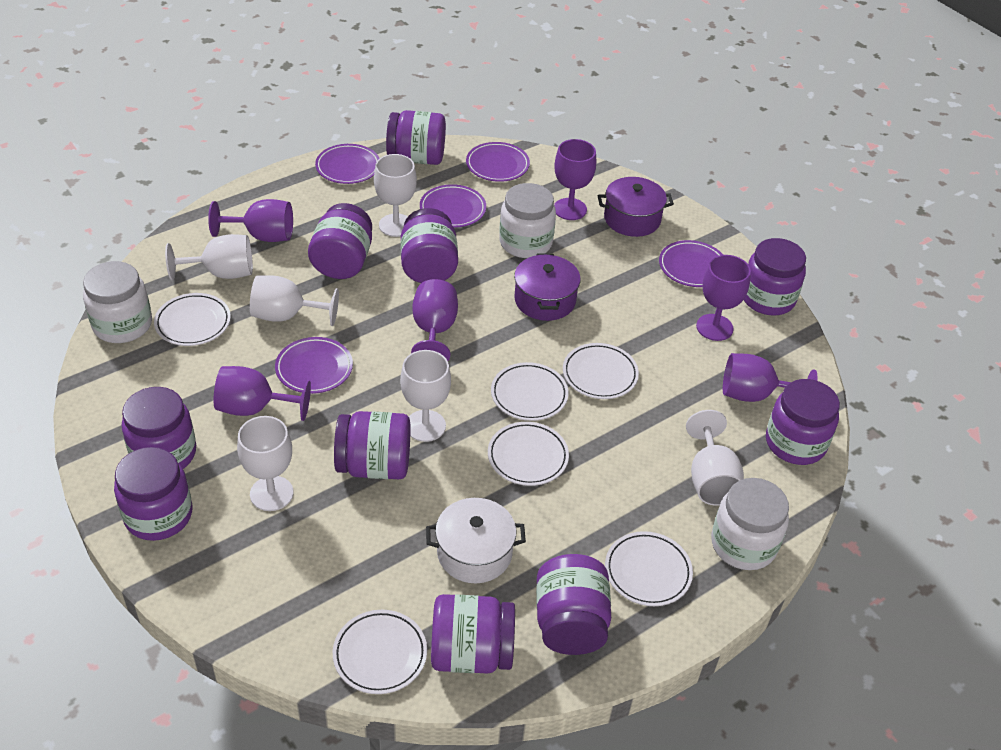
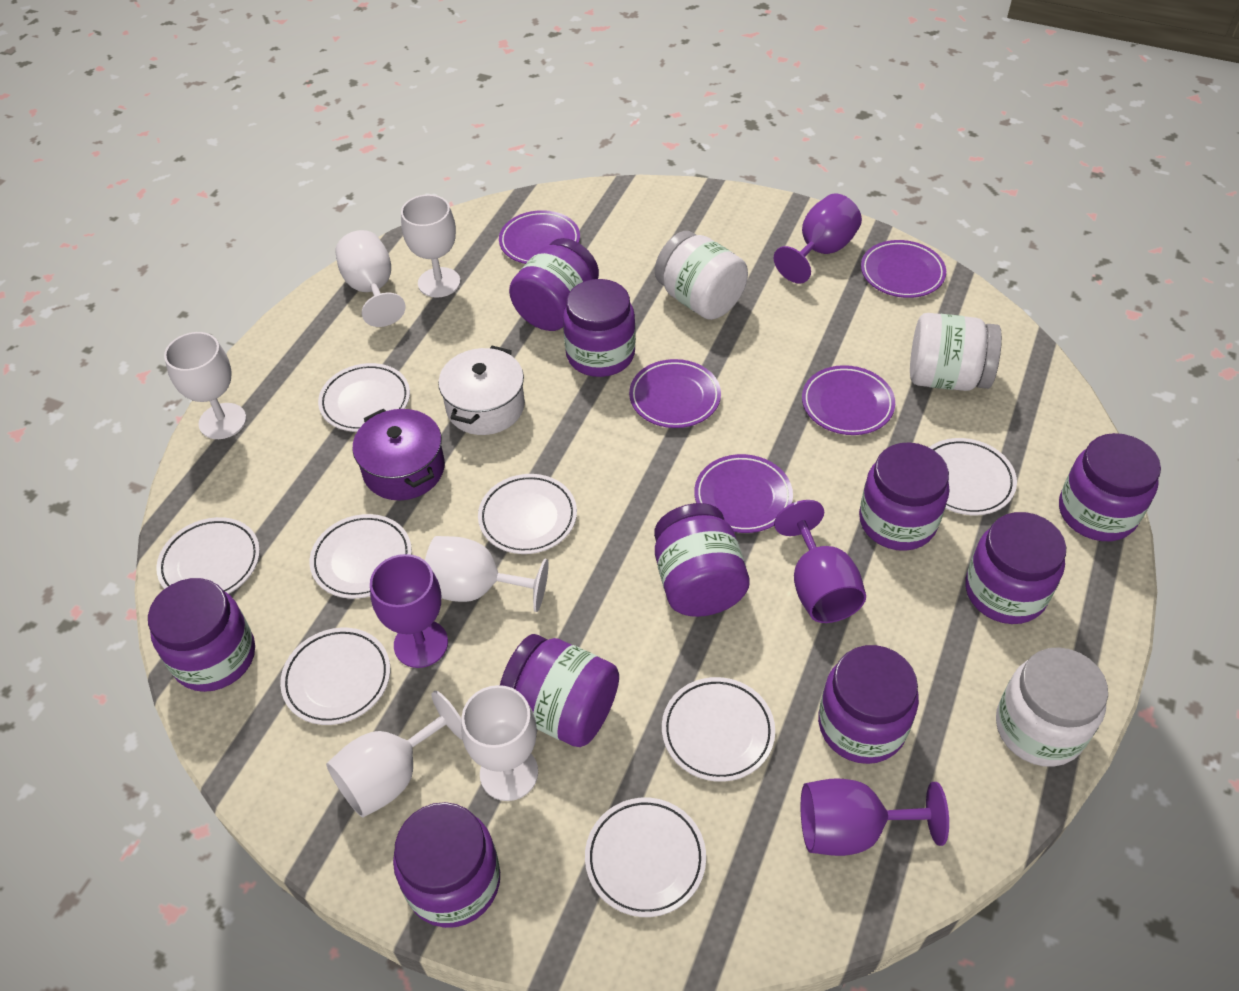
purple goblet: [208,199,293,242] [214,366,311,421] [411,279,458,361] [554,139,596,220] [696,255,751,341] [723,353,817,402] = 6 -> [370,554,448,668] [774,194,862,284] [774,500,866,623] [801,778,949,856] = 4
purple pot: [514,253,581,321] [598,177,674,237] = 2 -> [352,408,445,500] = 1
white plate: [154,293,231,346] [333,610,427,694] [488,422,569,486] [491,362,569,421] [563,343,639,399] [605,531,693,606] = 6 -> [156,517,260,594] [280,628,390,725] [310,514,412,599] [318,363,410,432] [478,474,577,554] [585,798,706,917] [662,677,775,782] [929,438,1017,515] = 8

